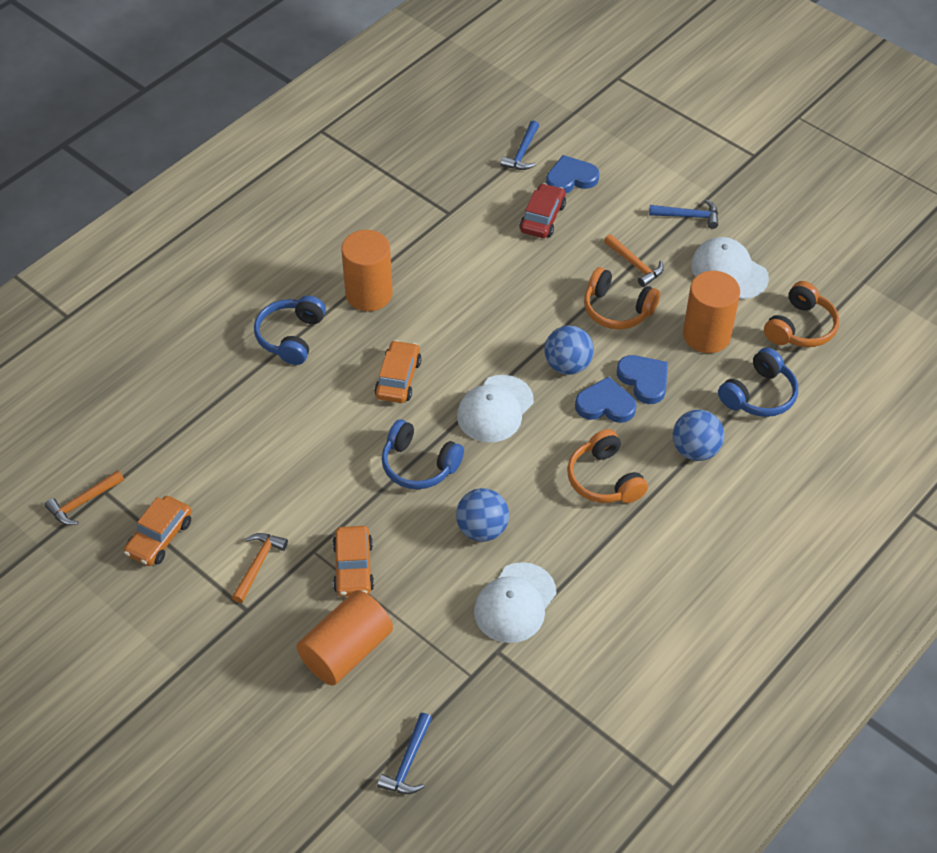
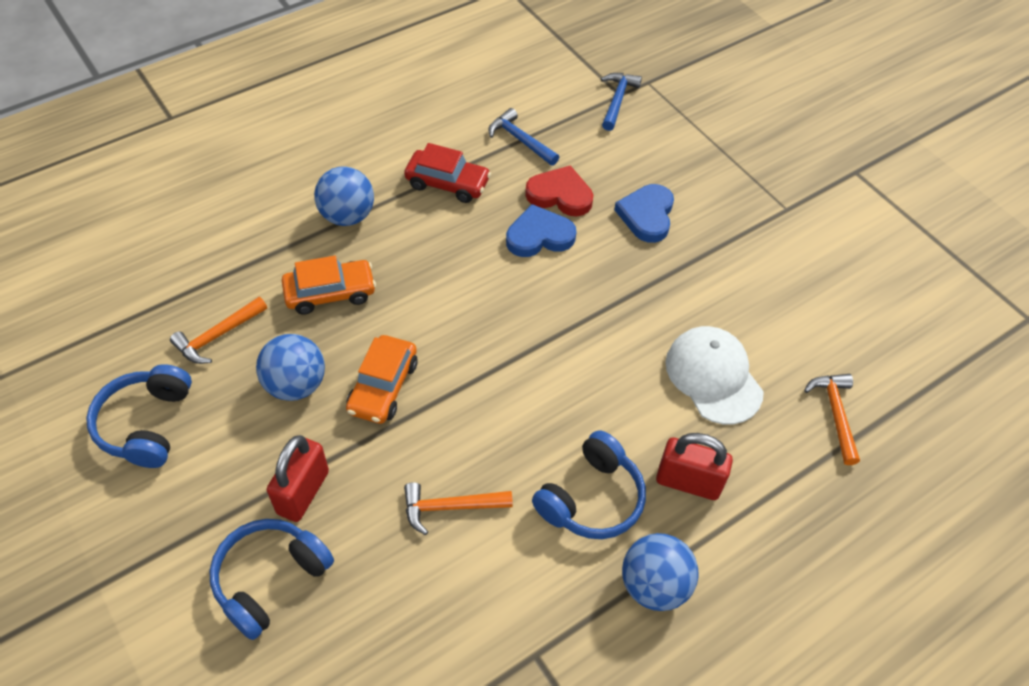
blue hammer: [377,713,432,794] [500,121,539,170] [649,199,718,229] = 3 -> [488,108,559,166] [601,73,642,131] = 2
blue heart: [546,155,599,194] [575,376,636,423] [617,355,668,404] = 3 -> [506,204,576,257] [614,184,674,243] = 2
orange car: [124,496,192,566] [333,526,374,597] [374,340,422,403] = 3 -> [282,256,376,315] [346,335,418,424] = 2
orange cylinder: [297,590,393,685] [341,230,393,311] [683,271,740,353] = 3 -> none = 0
orange headphones: [567,429,648,503] [584,267,660,329] [764,281,839,347] = 3 -> none = 0
red heart: none = 0 -> [525,165,593,216] = 1
red padlock: none = 0 -> [267,435,329,522] [656,433,733,500] = 2
white cap: [457,375,534,442] [474,562,557,643] [691,237,769,299] = 3 -> [665,326,764,424] = 1

